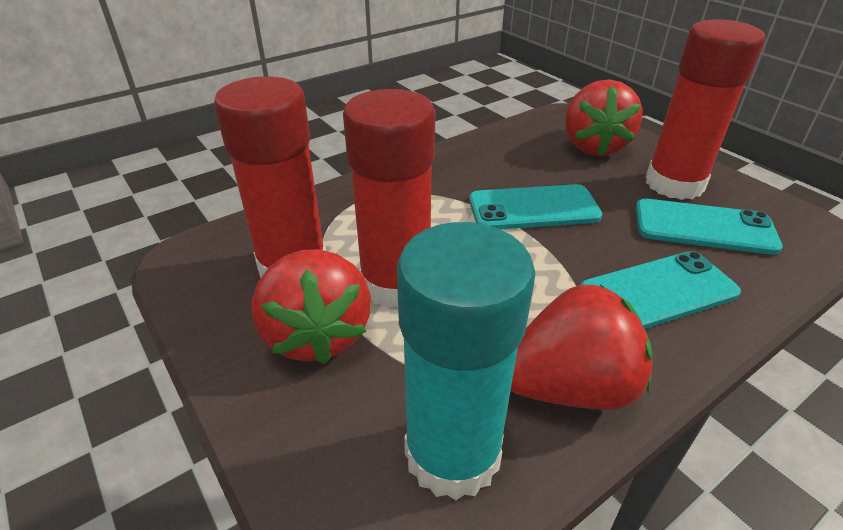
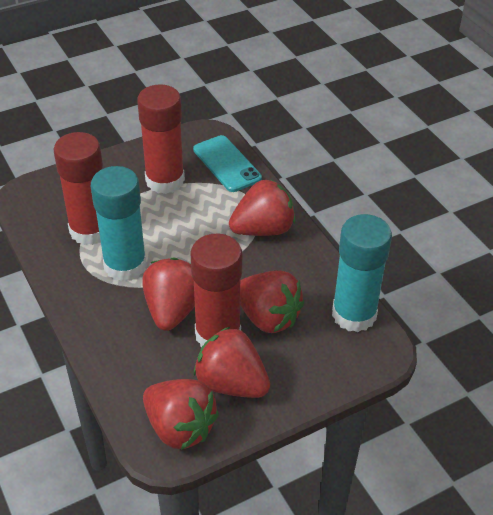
red strawberry: [252,249,371,364] [511,285,653,410] [565,79,642,156] = 3 -> [142,257,195,331] [143,379,219,450] [194,326,270,398] [229,179,295,236] [240,270,304,333] = 5
turquoise glue stick: [397,222,535,500] = 1 -> [91,166,147,282] [332,214,392,332] = 2
turquoise phone: [469,184,602,229] [581,251,741,329] [636,199,783,255] = 3 -> [193,135,262,192] = 1

